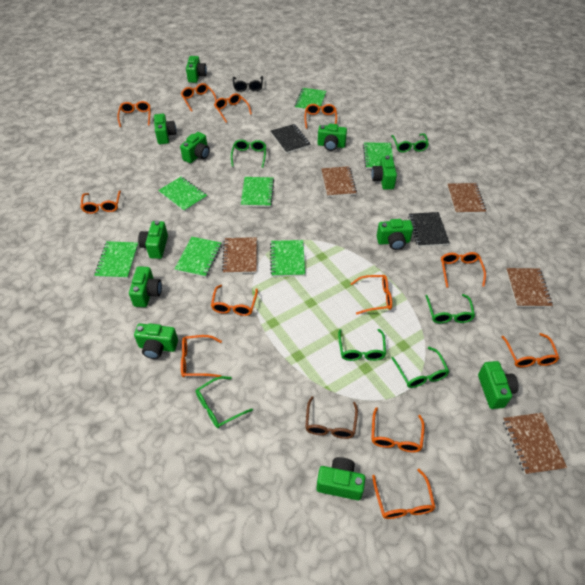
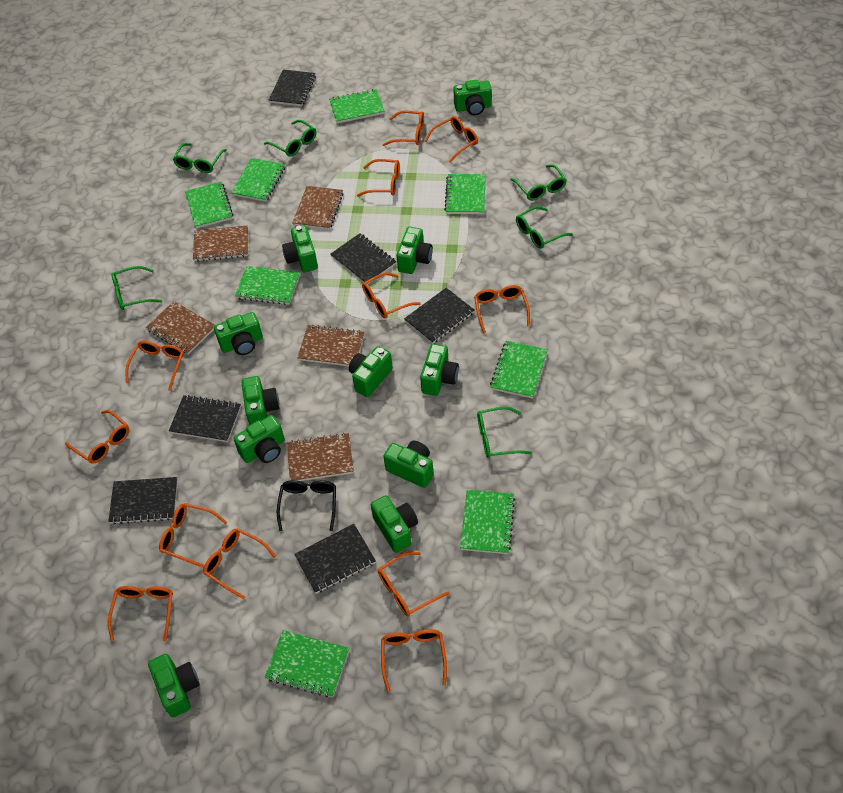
black notebook: [271,124,311,154] [408,212,450,247] = 2 -> [108,477,178,524] [169,395,241,442] [269,70,316,106] [294,524,376,594] [331,233,396,284] [404,288,474,344] = 6
brown glasses: [305,396,358,439] = 1 -> none = 0
green notebook: [94,241,138,279] [158,177,207,212] [175,237,222,278] [241,177,274,207] [270,240,305,277] [295,88,326,110] [363,142,394,169] = 7 -> [185,182,233,228] [231,158,285,202] [235,266,300,305] [265,630,349,697] [329,89,385,123] [444,174,486,214] [460,490,515,554] [490,341,548,399] = 8

